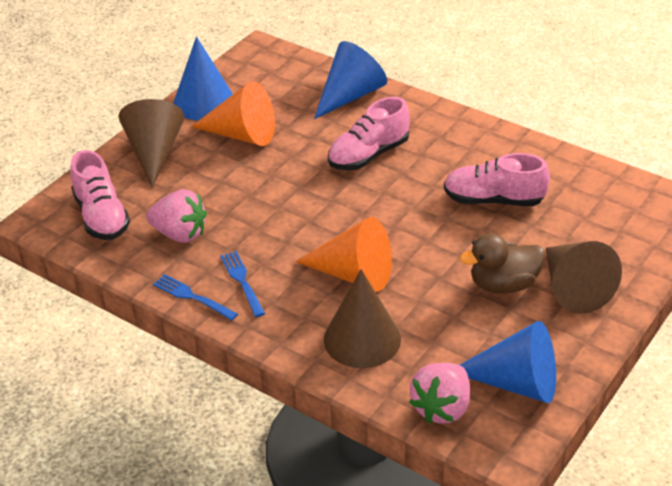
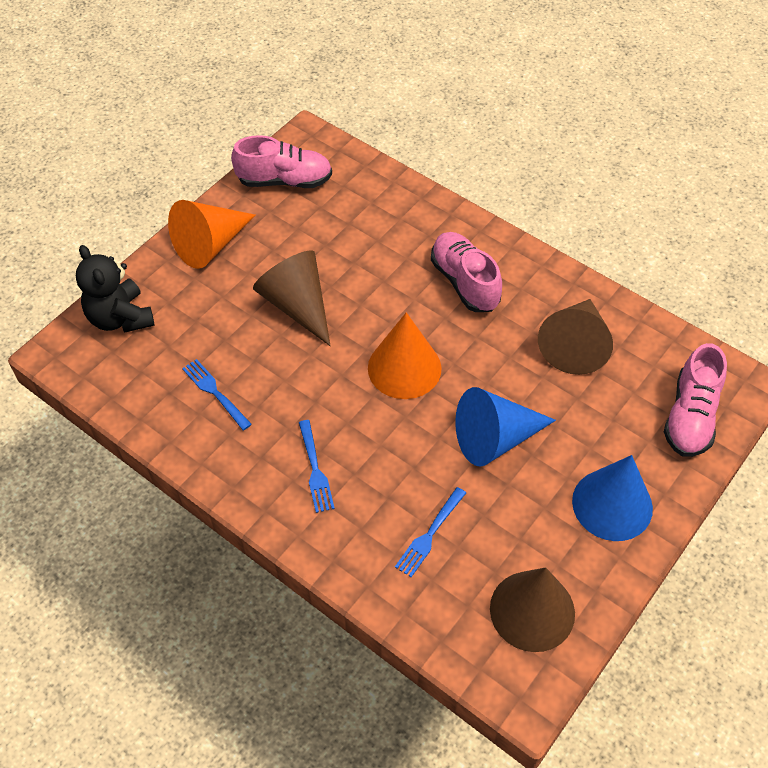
black teddy bear: none = 0 -> [76,245,155,333] = 1
blue cone: [173,36,233,120] [314,41,387,119] [460,321,556,403] = 3 -> [455,387,556,467] [572,455,653,541] = 2
blue fork: [153,274,238,321] [220,251,265,317] = 2 -> [182,359,252,430] [299,420,335,513] [395,487,466,577] = 3
brown duck: [460,233,545,294] = 1 -> none = 0
pink strawberry: [146,189,207,243] [409,363,470,423] = 2 -> none = 0

